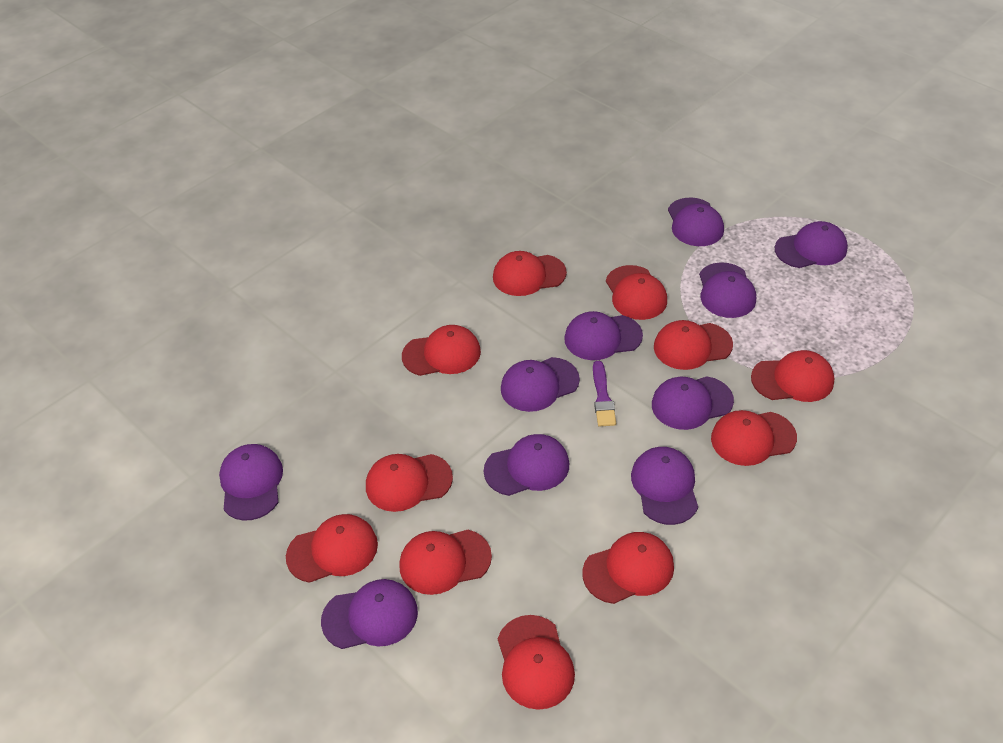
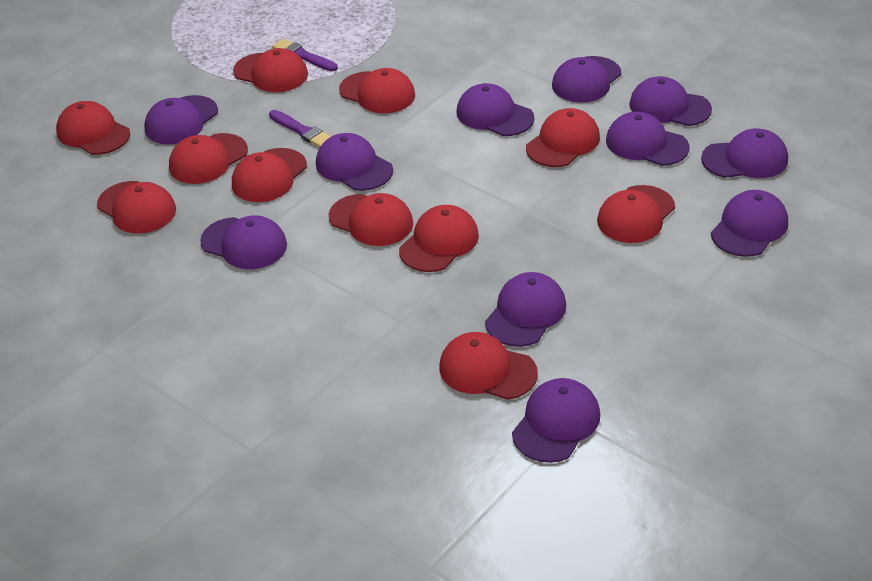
purple brush: [593,361,616,426] = 1 -> [269,110,332,148] [272,39,338,71] = 2
purple cap: [219,444,283,521] [321,579,418,649] [484,434,569,496] [501,357,580,412] [564,311,643,360] [631,447,698,525] [652,376,734,430] [668,197,724,246] [699,262,756,318] [775,221,848,268] = 10 -> [144,95,218,144] [200,215,287,269] [316,133,393,191] [456,83,534,136] [485,272,566,347] [512,378,600,463] [552,56,621,103] [606,112,689,166] [629,76,712,126] [701,128,788,178] [711,190,788,257] = 11

